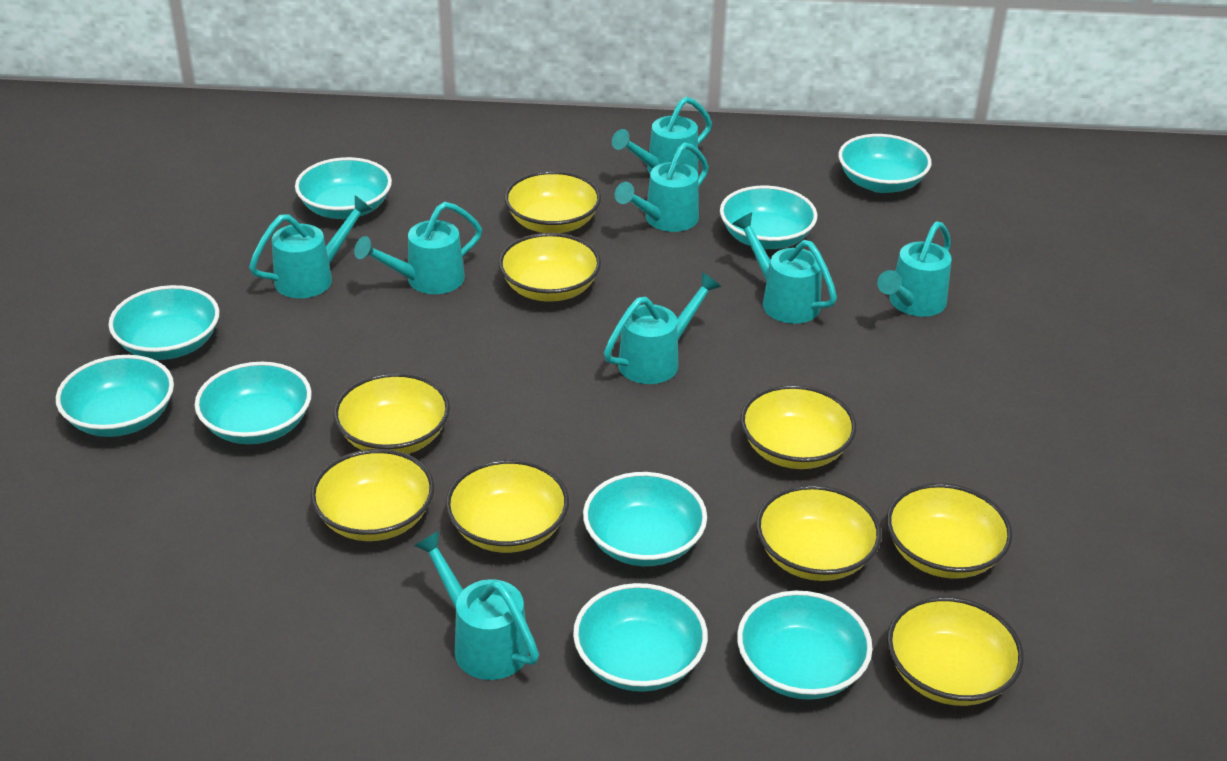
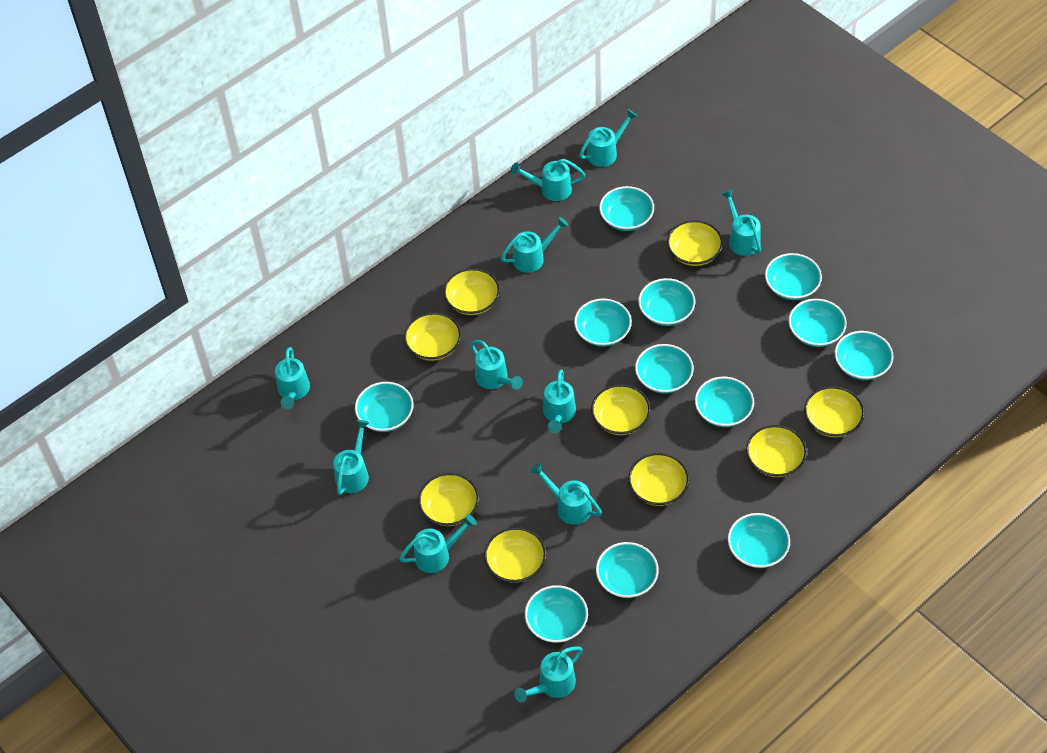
turquoise bowl: [56,355,174,437] [108,285,219,360] [195,362,312,444] [295,157,392,219] [573,583,708,692] [583,472,707,566] [720,186,817,249] [737,590,873,700] [838,134,931,193] = 9 -> [355,382,413,432] [525,585,588,643] [574,298,632,347] [596,542,659,598] [599,186,654,231] [635,344,694,393] [638,278,695,326] [695,377,754,427] [728,513,790,568] [765,253,822,300] [789,299,847,347] [835,331,894,380] = 12
turquoise watering can: [249,195,373,298] [354,202,482,294] [414,531,539,680] [604,272,721,384] [612,97,712,173] [615,142,709,232] [732,212,837,324] [877,221,952,317] = 8 -> [275,347,310,409] [333,420,369,495] [399,514,477,573] [470,340,523,389] [501,217,569,273] [511,159,585,201] [514,646,583,703] [530,463,602,525] [543,370,576,433] [579,109,637,167] [722,190,761,256] = 11

